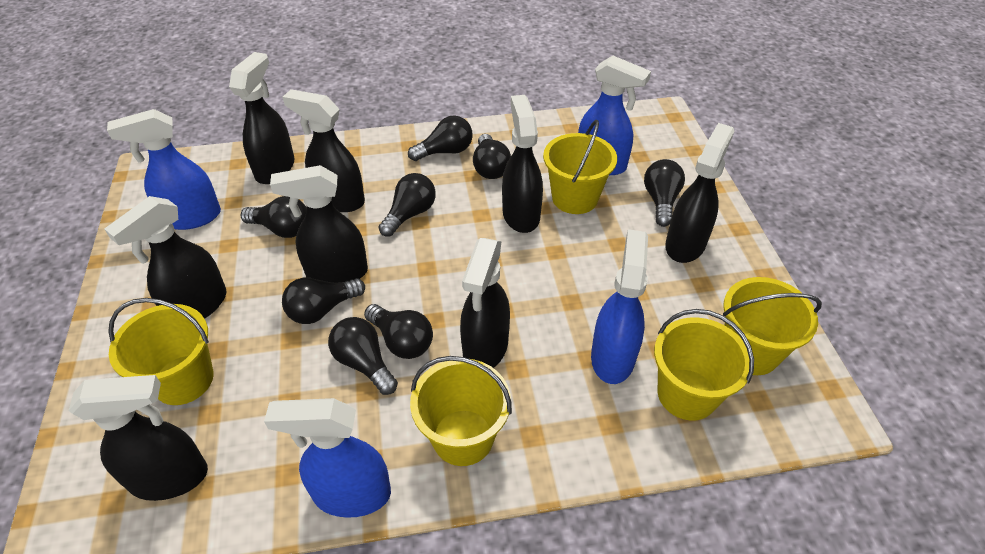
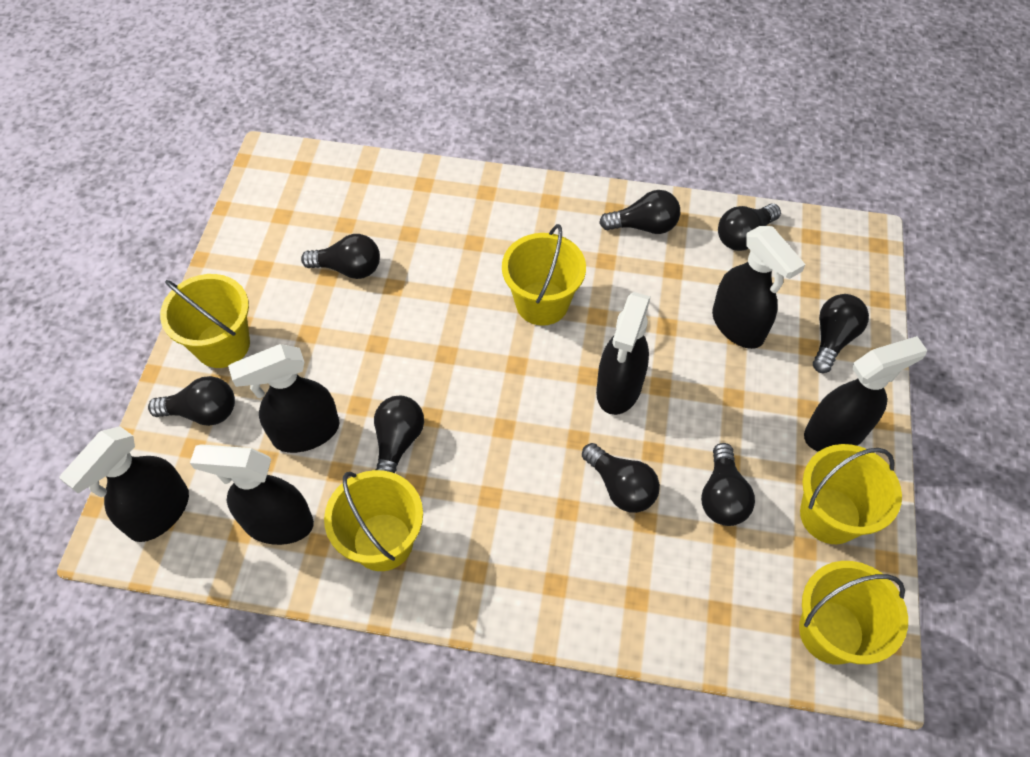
black spray bottle: [69,375,208,501] [104,196,227,319] [229,52,294,184] [270,165,368,283] [283,89,365,212] [460,238,510,368] [502,95,543,233] [665,123,734,263] = 8 -> [59,426,189,542] [190,444,314,545] [228,344,339,453] [596,292,651,415] [712,226,806,349] [804,336,927,452] = 6
blue spray bottle: [107,109,221,230] [264,398,391,518] [578,56,651,175] [591,229,648,384] = 4 -> none = 0

